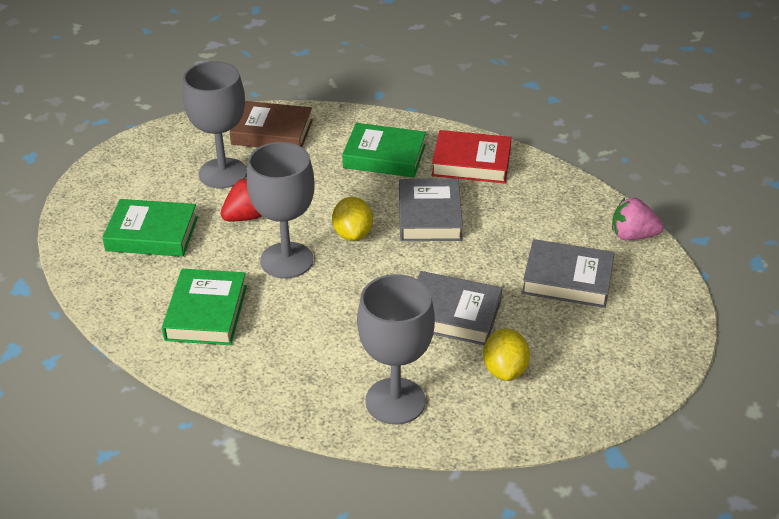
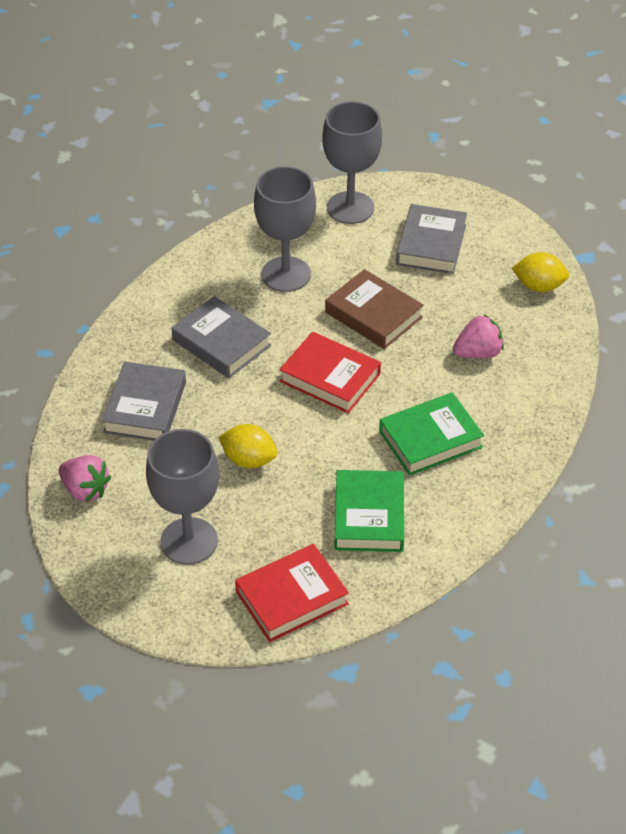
green book: [102,199,198,257] [162,269,247,345] [342,123,426,178] = 3 -> [334,470,404,552] [379,392,484,476] = 2
pink strawberry: [612,198,664,241] = 1 -> [59,455,111,502] [453,314,504,358] = 2
red book: [432,130,511,183] = 1 -> [235,544,349,642] [279,332,381,413] = 2
red strawberry: [221,178,262,222] = 1 -> none = 0

